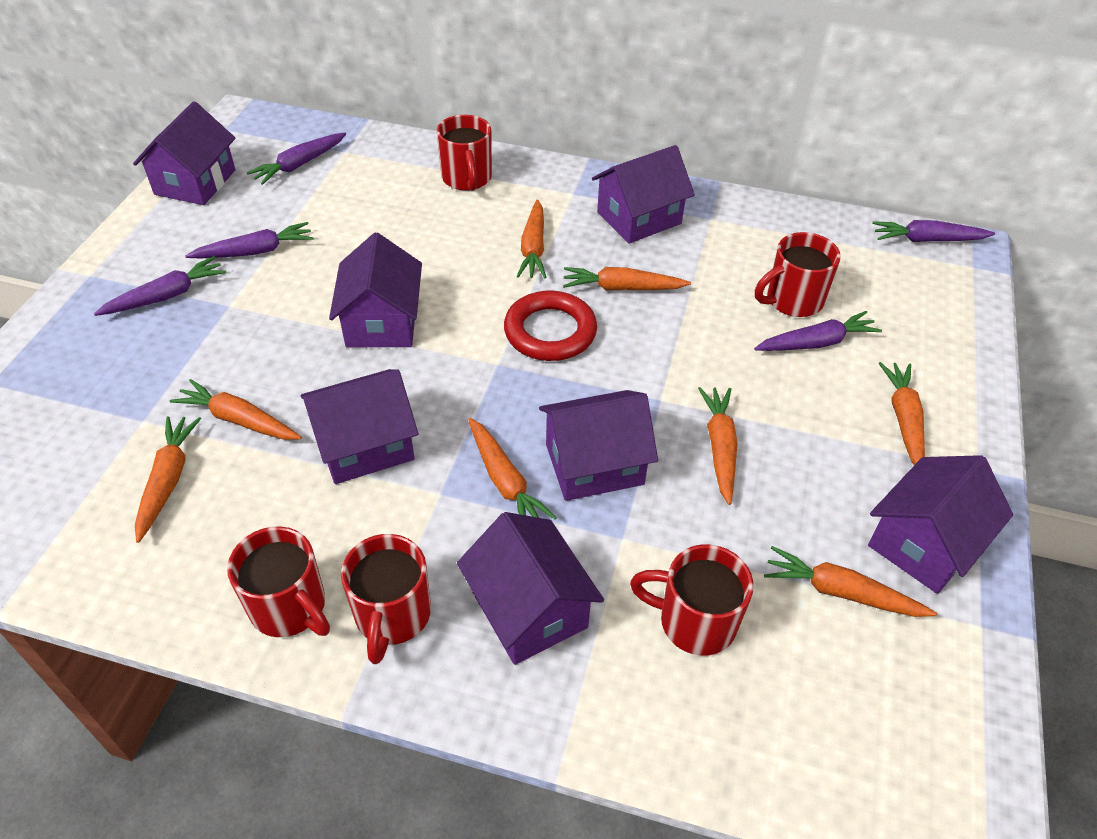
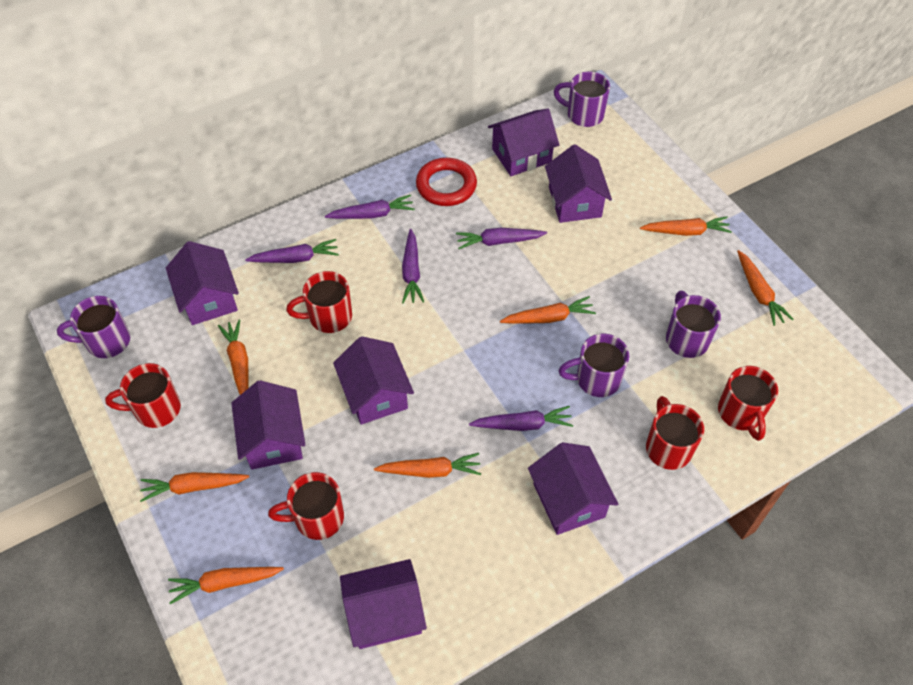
orange carrot: [135,416,201,543] [170,379,302,440] [468,418,557,519] [517,199,546,278] [563,267,691,290] [698,387,738,505] [764,546,937,617] [879,362,925,465] = 8 -> [140,472,249,502] [168,567,284,604] [218,319,249,395] [374,453,481,478] [500,296,596,324] [640,216,732,236] [737,250,793,326] = 7
purple mug: none = 0 -> [57,296,130,358] [554,72,610,127] [558,334,629,397] [666,291,721,358] = 4

